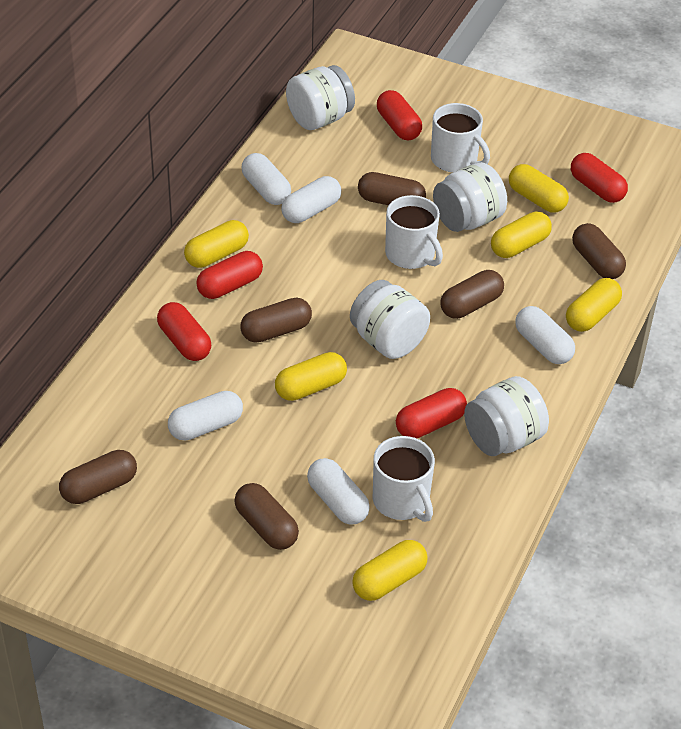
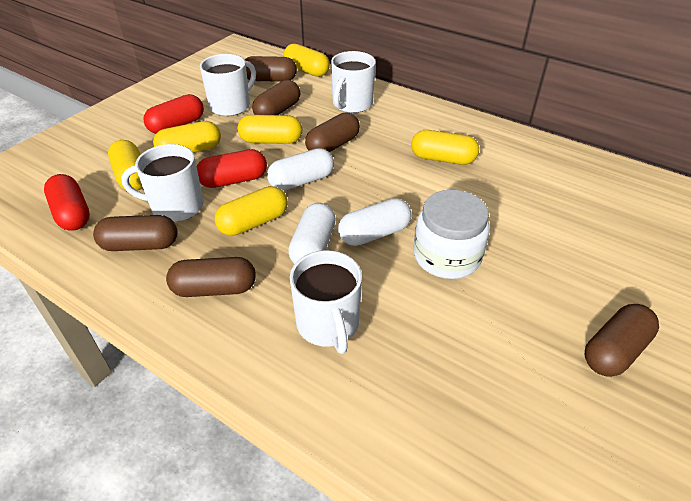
red capsule: [157,302,211,361] [196,251,263,299] [377,90,422,141] [396,388,467,439] [571,153,628,203] = 5 -> [44,174,90,231] [143,94,204,134] [197,149,267,188] = 3
white capsule: [168,391,243,440] [242,153,291,205] [281,176,341,223] [307,458,370,525] [515,306,575,364] = 5 -> [267,148,334,191] [288,203,336,264] [338,198,411,246] = 3
white jar: [286,65,355,130] [350,280,430,359] [433,162,507,232] [464,376,549,456] = 4 -> [414,190,490,279] = 1
white mug: [373,436,435,522] [385,195,443,269] [431,103,490,173] = 3 -> [121,144,204,222] [200,54,256,116] [290,250,362,354] [331,51,376,113] = 4

